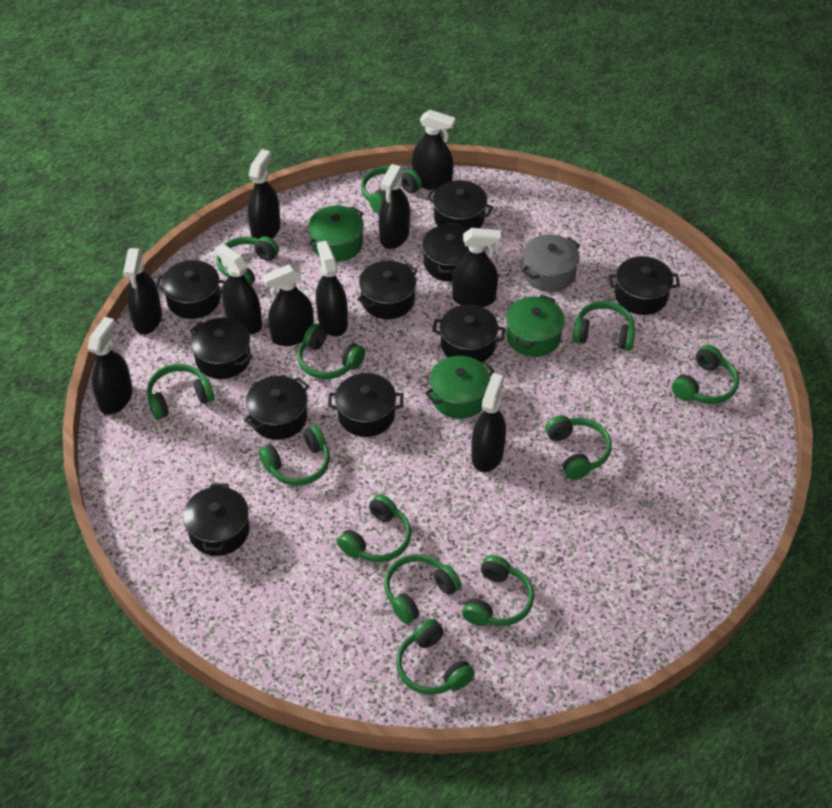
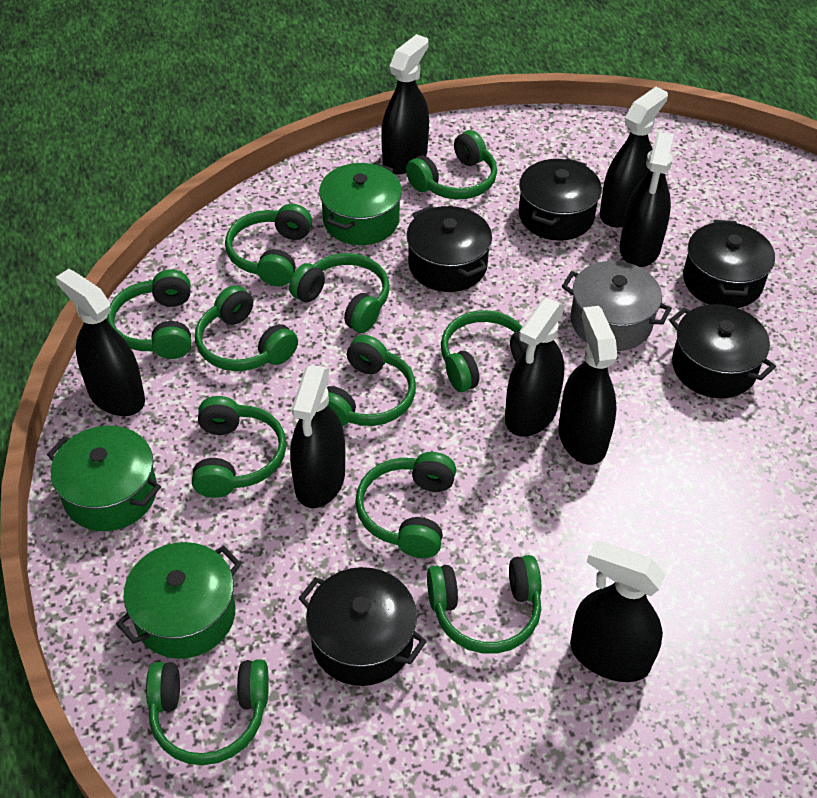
black pot: [156,260,225,319] [183,483,250,556] [189,318,253,379] [244,376,309,440] [328,373,403,437] [357,261,418,319] [422,223,469,282] [427,180,493,229] [432,304,506,362] [609,256,680,315] = 10 -> [298,567,427,686] [407,206,492,292] [518,158,602,241] [669,304,776,398] [683,220,775,308] = 5
black spray bottle: [87,317,133,415] [123,248,162,334] [215,243,262,334] [248,149,281,239] [262,264,314,346] [316,241,348,337] [379,164,410,249] [412,110,455,190] [452,228,501,307] [472,373,506,472] = 10 -> [56,269,145,416] [290,365,345,508] [381,34,429,174] [505,298,565,437] [558,306,617,465] [570,540,665,682] [600,87,668,227] [620,132,674,267] = 8
green headphones: [147,364,215,420] [216,236,279,285] [259,425,330,486] [297,323,365,379] [337,494,411,562] [361,166,422,214] [384,554,461,624] [396,619,475,695] [462,555,534,626] [545,415,612,480] [572,301,636,351] [672,345,739,404] = 12 -> [107,269,191,359] [146,659,269,765] [192,396,286,498] [195,285,298,371] [225,204,312,286] [289,253,389,333] [327,335,416,426] [355,452,456,558] [406,130,497,199] [427,555,541,654] [441,310,528,392] = 11

